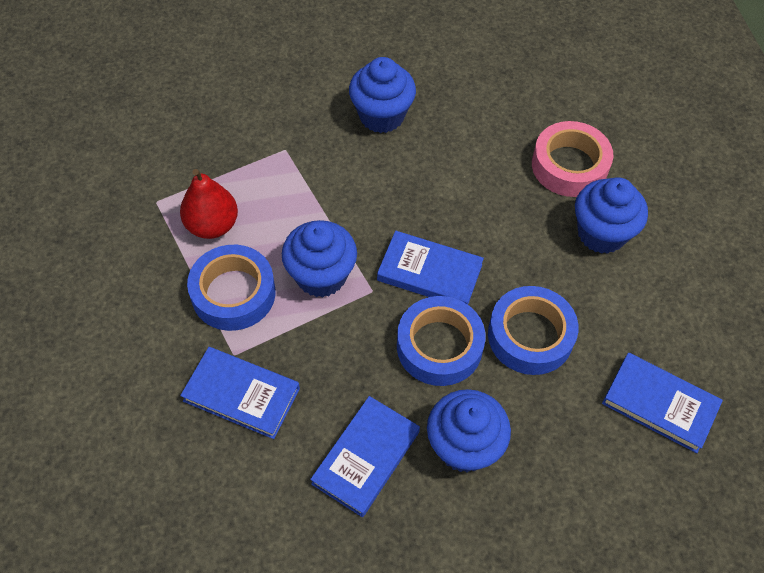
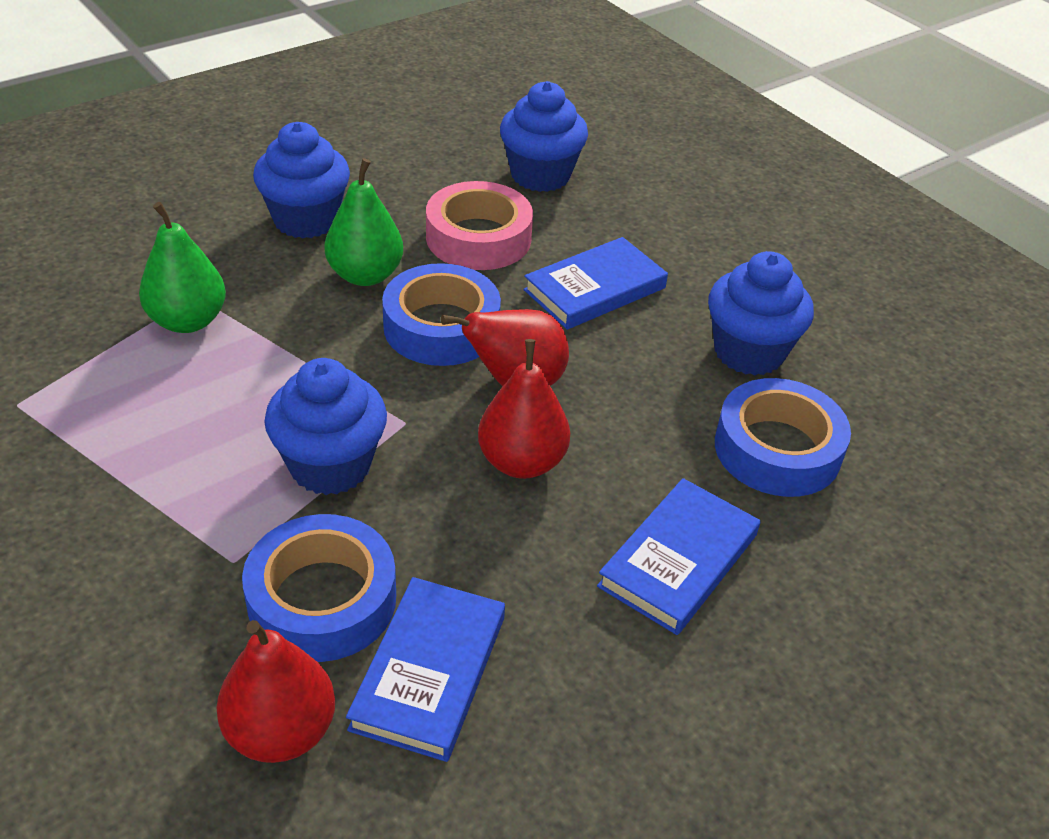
blue book: [180,347,300,439] [310,396,420,517] [377,231,484,305] [602,352,723,453] = 4 -> [346,577,505,762] [523,237,668,330] [597,478,760,635] = 3
green pear: none = 0 -> [139,202,226,333] [324,158,403,286] = 2
red pear: [180,169,238,239] = 1 -> [216,620,335,763] [441,309,569,386] [478,339,570,479] = 3

